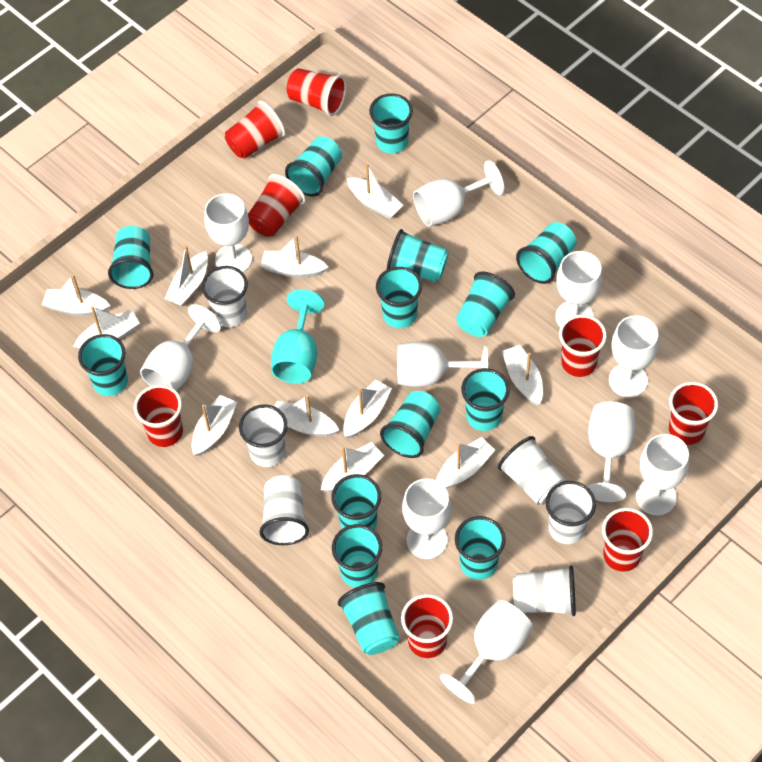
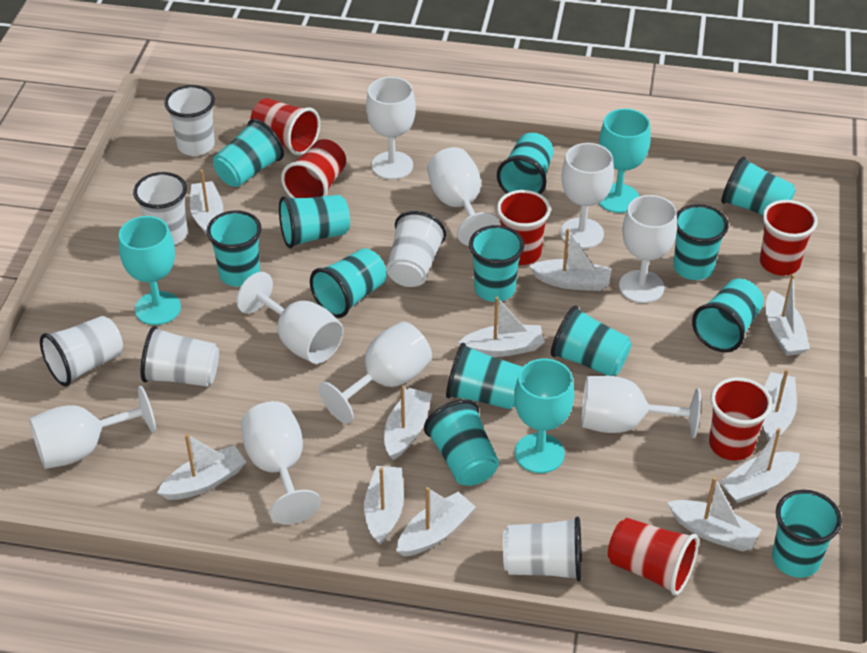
red cup: [134,385,183,447] [225,101,286,159] [248,174,306,237] [287,68,346,116] [401,594,453,658] [559,315,607,377] [602,508,653,572] [669,382,718,445] = 8 -> [250,98,320,155] [281,139,346,198] [497,190,551,265] [608,518,699,596] [709,377,772,461] [760,200,818,275] = 6
turquoise cup: [78,334,128,396] [108,226,153,289] [285,136,342,197] [331,474,381,530] [332,524,382,588] [338,582,400,655] [369,94,413,154] [376,267,422,328] [380,391,441,458] [387,229,449,282] [455,516,506,580] [456,272,515,337] [461,368,510,431] [516,222,577,284] = 14 -> [206,210,262,287] [213,119,284,187] [279,195,350,248] [310,248,386,318] [424,399,499,486] [446,343,522,410] [469,225,524,302] [497,133,554,194] [551,305,632,376] [673,204,729,280] [692,279,764,352] [721,156,796,215] [772,490,842,578] = 13
turquoise goblet: [271,289,325,384] = 1 -> [119,216,181,325] [514,359,574,473] [599,109,651,213] = 3
white goblet: [140,304,221,391] [204,193,252,272] [397,342,488,387] [402,479,451,559] [413,160,504,226] [440,600,533,704] [555,251,602,327] [587,402,635,502] [609,315,659,397] [636,434,689,515] = 10 -> [29,386,156,469] [236,272,344,364] [241,401,321,524] [318,322,432,424] [366,77,416,180] [427,147,500,246] [560,143,614,249] [581,376,701,438] [619,195,677,303] = 9

